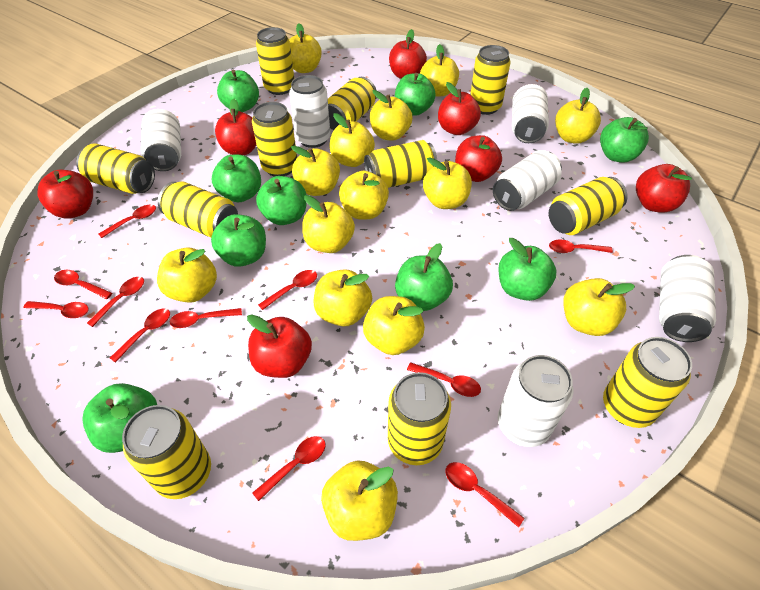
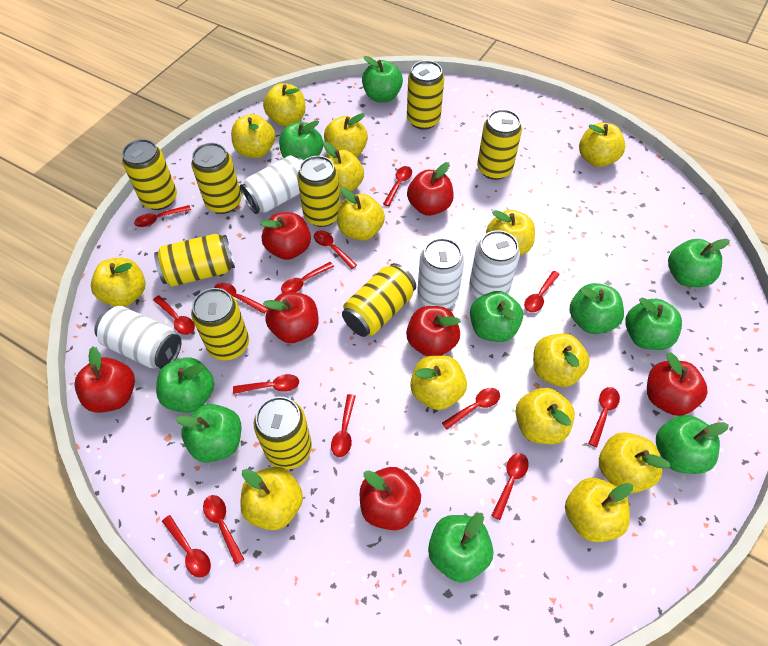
green apple: [82,383,157,453] [211,155,261,202] [211,214,266,267] [217,70,259,112] [256,176,307,225] [395,73,436,116] [395,243,453,311] [498,238,556,301] [600,117,649,163] = 9 -> [156,358,214,413] [176,404,241,463] [279,121,323,160] [362,56,403,103] [428,513,493,583] [470,291,523,342] [570,283,624,334] [625,298,682,350] [656,415,729,474] [668,239,730,287] = 10
red spoon: [24,301,89,318] [54,270,112,299] [87,277,144,327] [99,204,156,238] [110,309,170,363] [170,308,242,328] [252,436,326,501] [258,270,317,310] [407,362,481,397] [445,462,524,528] [549,239,613,253] = 11 -> [134,205,191,227] [153,295,195,335] [162,515,211,578] [203,495,245,565] [214,282,268,314] [233,374,299,394] [281,262,334,293] [314,230,357,269] [331,394,356,457] [383,166,412,206] [442,388,500,430] [491,453,529,520] [524,271,560,313] [588,387,620,447] = 14
white can: [141,109,181,171] [289,75,330,148] [493,150,562,211] [498,355,573,447] [512,84,549,143] [659,255,716,342] = 6 -> [94,306,181,369] [240,155,304,214] [417,238,464,308] [469,230,520,298] = 4
yellow can: [76,143,155,194] [122,405,211,499] [158,181,238,238] [252,102,297,177] [256,27,294,95] [328,77,377,130] [364,140,437,188] [388,372,451,465] [470,45,511,115] [549,177,628,235] [603,337,692,428] = 11 -> [122,139,177,210] [154,234,235,287] [191,143,242,214] [191,288,249,360] [254,397,312,470] [297,156,340,227] [342,263,416,337] [407,60,444,130] [477,109,522,180] = 9

